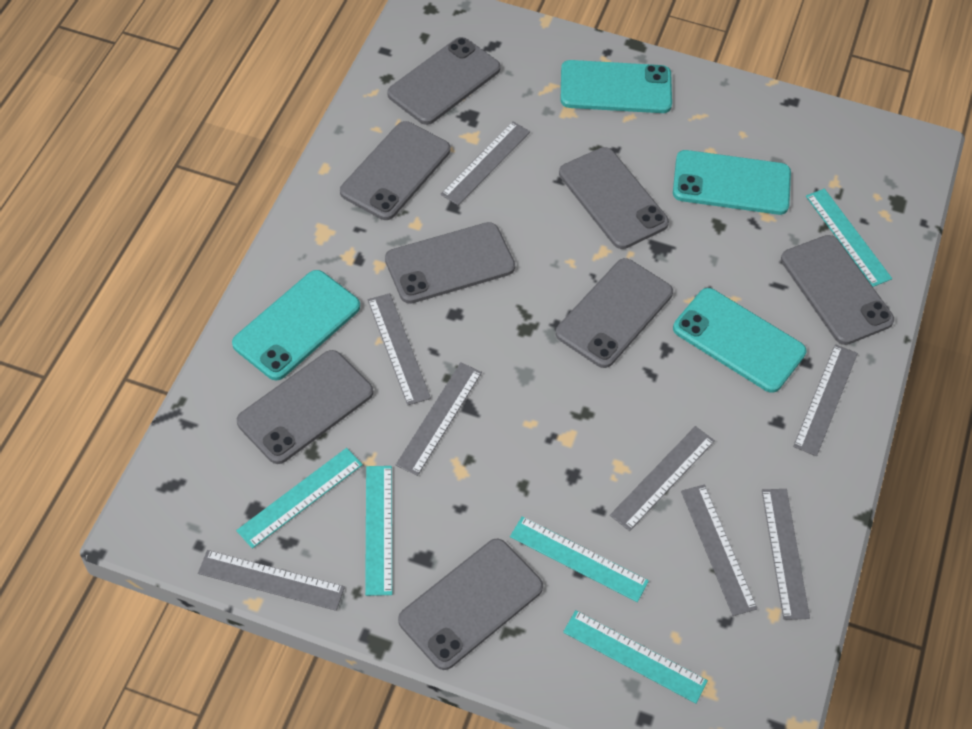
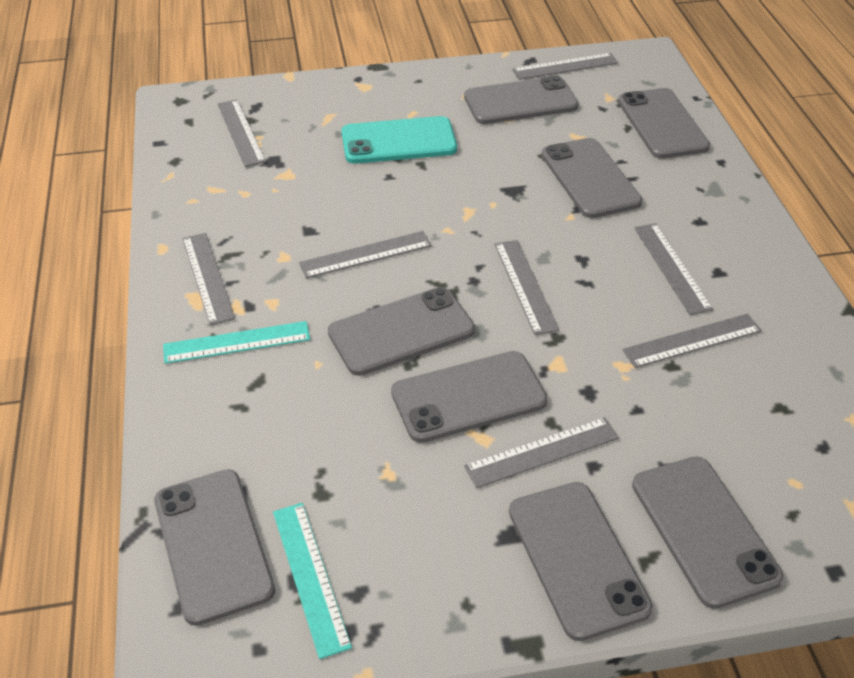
turquoise phone: [232,270,360,381] [560,60,672,113] [673,150,791,215] [673,288,806,393] = 4 -> [342,116,457,164] = 1
turquoise ruler: [236,448,363,549] [365,466,392,596] [510,516,649,602] [563,610,708,704] [806,189,892,287] = 5 -> [163,321,310,364] [273,503,352,659] = 2

